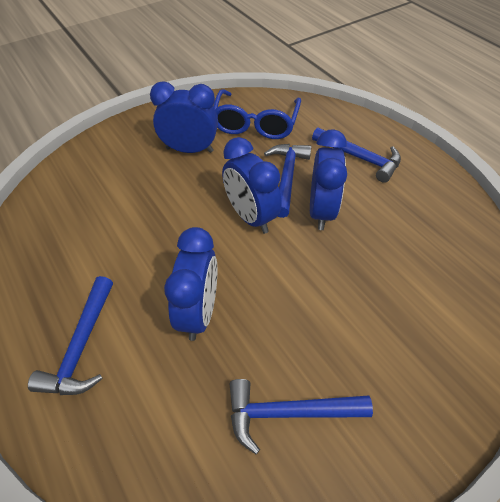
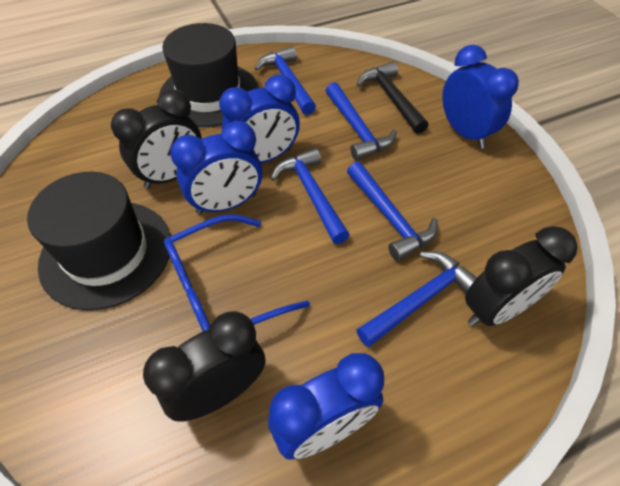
black clock: none = 0 -> [111,89,202,189] [143,311,265,422] [465,226,578,326] = 3
black hammer: none = 0 -> [357,61,428,134] = 1
black hat: none = 0 -> [27,172,171,310] [159,23,259,127] = 2
blue hammer: [28,276,113,395] [230,379,373,454] [264,144,312,218] [312,127,401,183] = 4 -> [254,46,316,115] [271,147,350,244] [326,82,397,161] [347,162,438,261] [356,251,477,347] = 5

